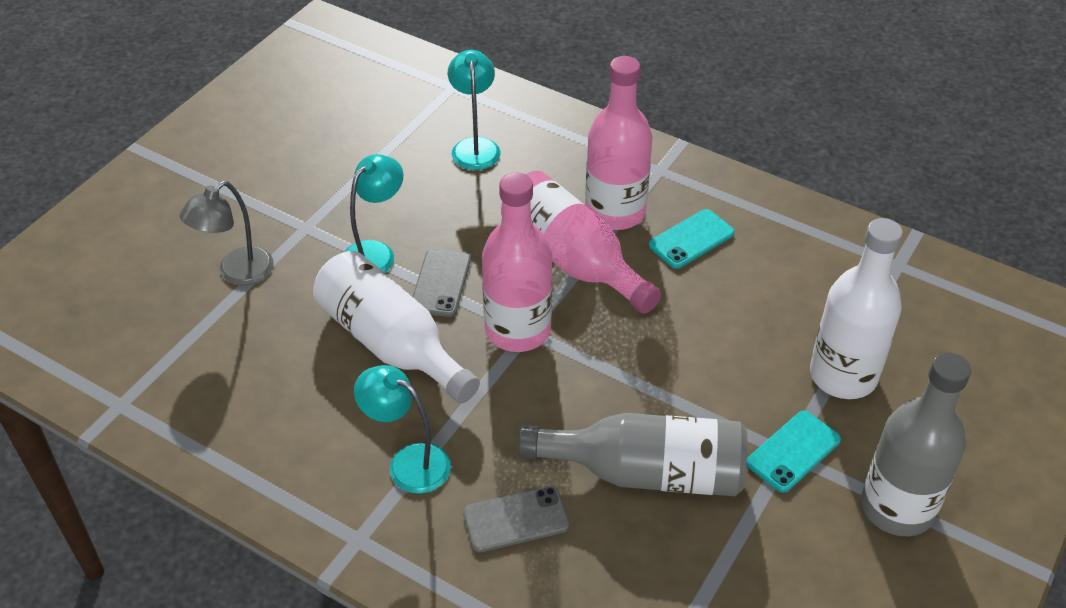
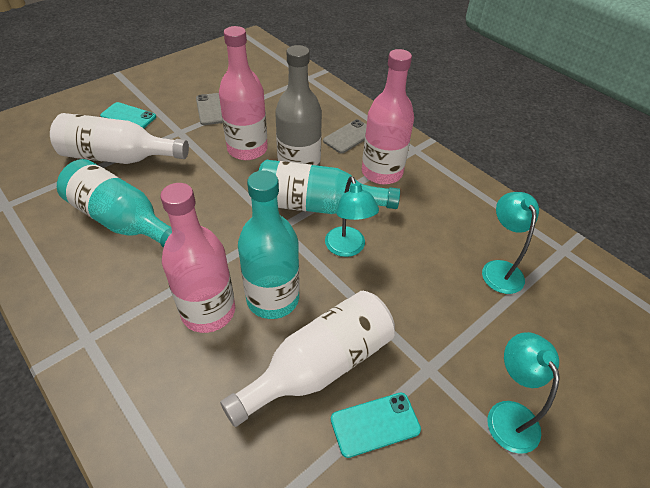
grey bottle: [518,413,747,496] [861,352,971,536] = 2 -> [275,45,322,166] = 1
grey lamp: [180,181,274,285] = 1 -> none = 0
turquoise bottle: none = 0 -> [57,159,172,248] [238,170,299,319] [259,160,400,214] = 3

